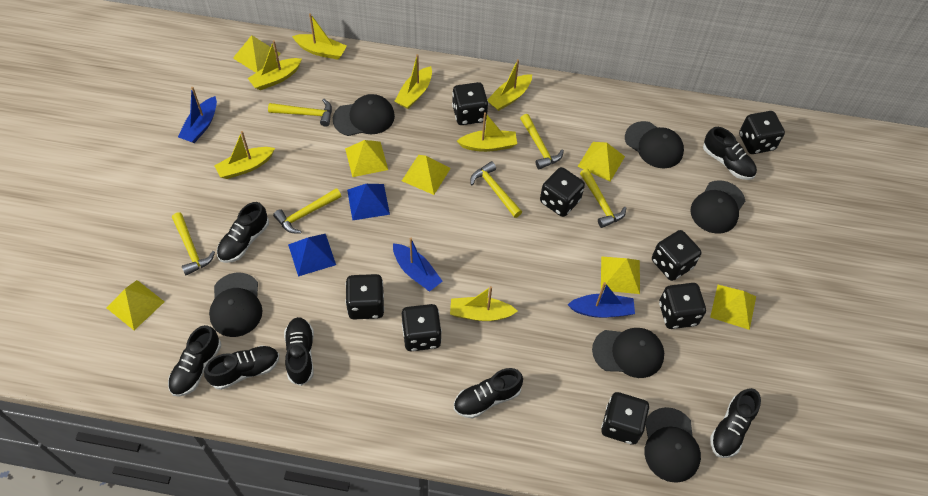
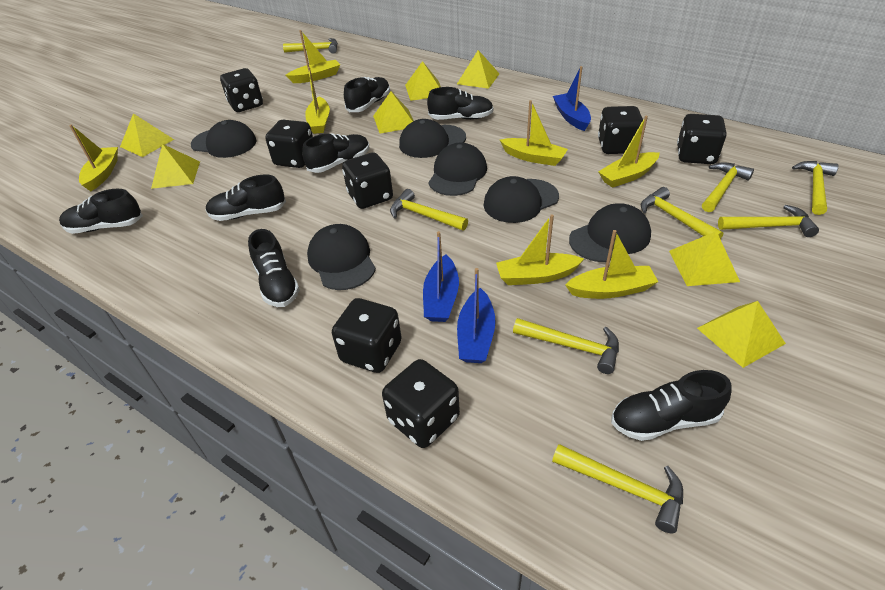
black dice: [346,274,385,320] [402,304,442,351] [452,82,488,125] [540,167,585,217] [601,392,649,445] [652,230,701,281] [659,283,706,329] [739,111,785,154] = 8 -> [220,68,263,112] [265,120,313,168] [332,298,402,373] [342,152,393,209] [382,359,460,448] [598,106,643,154] [677,114,727,164] = 7
blue pyramid: [288,234,336,276] [347,184,390,221] = 2 -> none = 0
yellow hammer: [172,212,215,276] [268,98,332,127] [273,188,341,233] [470,161,522,218] [520,114,564,169] [580,168,626,228] = 6 -> [283,38,338,54] [390,189,468,231] [513,318,619,374] [552,444,683,533] [641,187,723,239] [702,163,754,212] [718,205,819,237] [792,161,839,215] = 8

